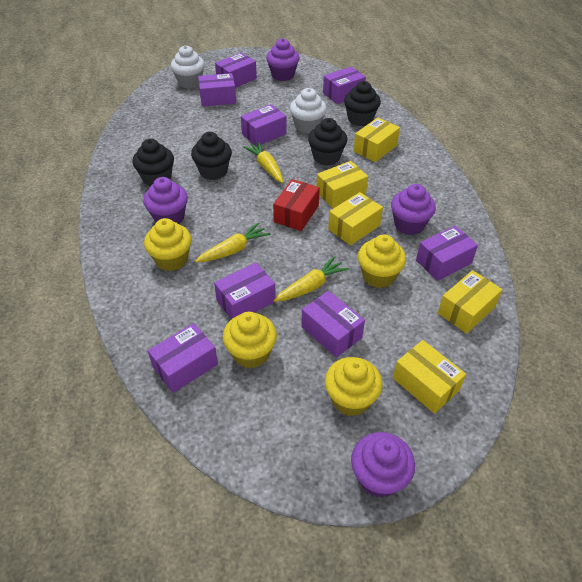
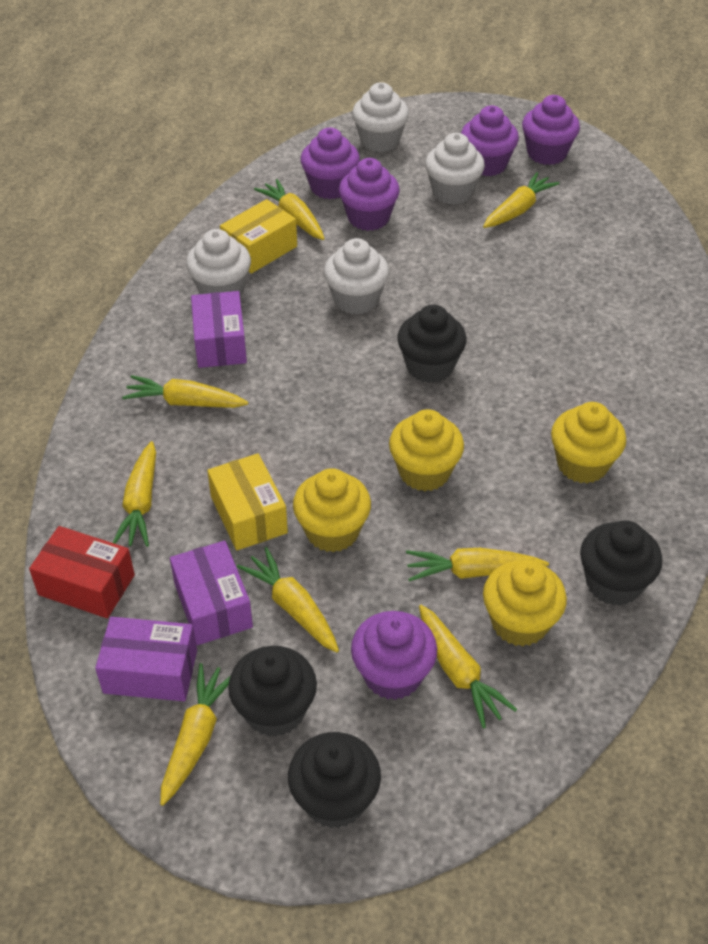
purple box: [148,323,218,393] [198,73,236,107] [214,262,276,319] [215,53,257,88] [241,104,287,146] [301,291,365,358] [323,67,366,104] [416,226,478,281] = 8 -> [95,617,197,701] [170,541,253,645] [191,291,247,368] = 3
purple cupcake: [143,177,188,224] [266,38,300,81] [351,432,415,498] [391,184,436,235] = 4 -> [301,128,360,199] [339,158,400,231] [351,611,437,700] [461,106,519,176] [522,95,580,165] = 5
white cupcake: [171,45,205,89] [290,88,327,134] = 2 -> [186,229,251,296] [324,238,389,314] [352,82,409,152] [425,133,485,205] = 4
yellow box: [316,161,368,208] [328,192,383,245] [354,117,400,162] [393,340,466,414] [438,270,503,334] = 5 -> [207,453,288,550] [220,199,297,274] = 2
yellow carrot: [195,222,270,262] [243,141,283,183] [274,256,349,302] = 3 -> [113,441,156,547] [122,375,248,408] [160,663,230,806] [237,547,339,653] [254,179,325,240] [406,548,549,581] [419,605,517,728] [483,172,559,228] = 8

